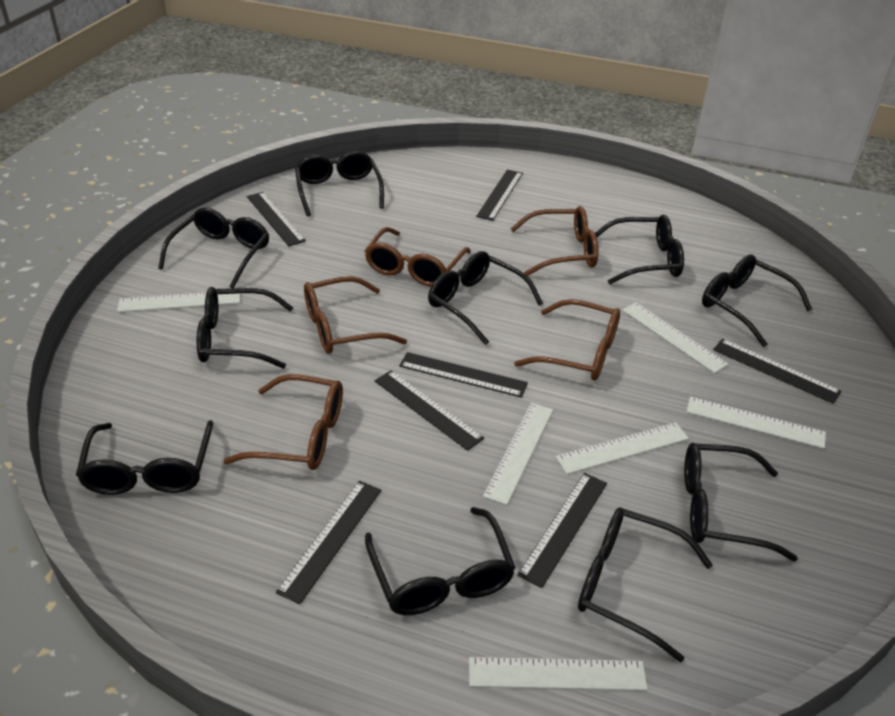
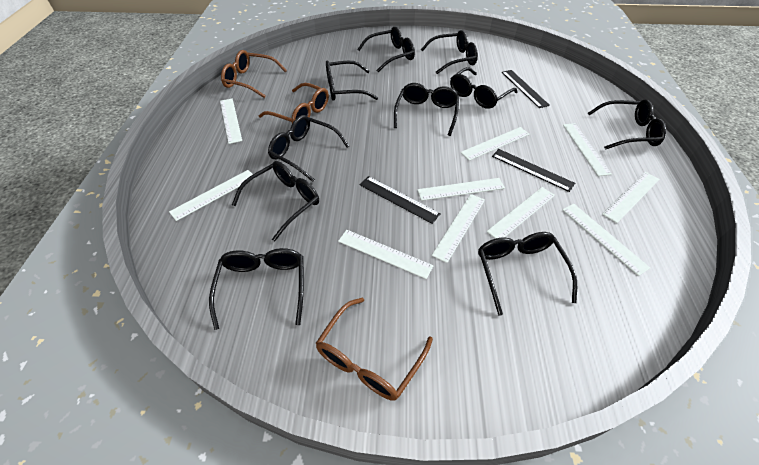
black ruler: [247,192,306,246] [276,481,381,604] [375,370,484,451] [399,352,528,398] [476,170,523,221] [517,473,607,588] [713,339,842,404] = 7 -> [359,176,441,224] [492,149,575,192] [502,70,550,108] = 3
brown glasses: [223,374,343,470] [304,276,407,354] [365,227,471,287] [511,206,598,276] [514,299,620,381] = 5 -> [221,50,287,98] [259,83,329,123] [315,298,433,401] = 3
white ruler: [117,292,240,312] [469,657,648,690] [483,403,553,505] [555,422,689,474] [622,302,728,373] [686,396,826,449] = 6 -> [169,170,255,221] [220,99,242,144] [338,230,433,279] [418,178,505,201] [432,194,485,263] [461,127,529,161] [487,187,555,239] [563,123,612,176] [563,204,650,276] [602,172,659,223] = 10

